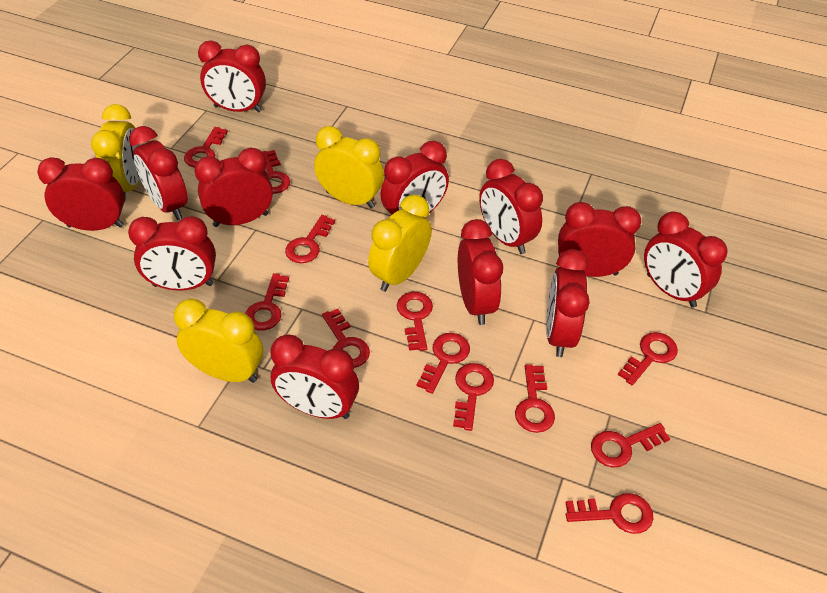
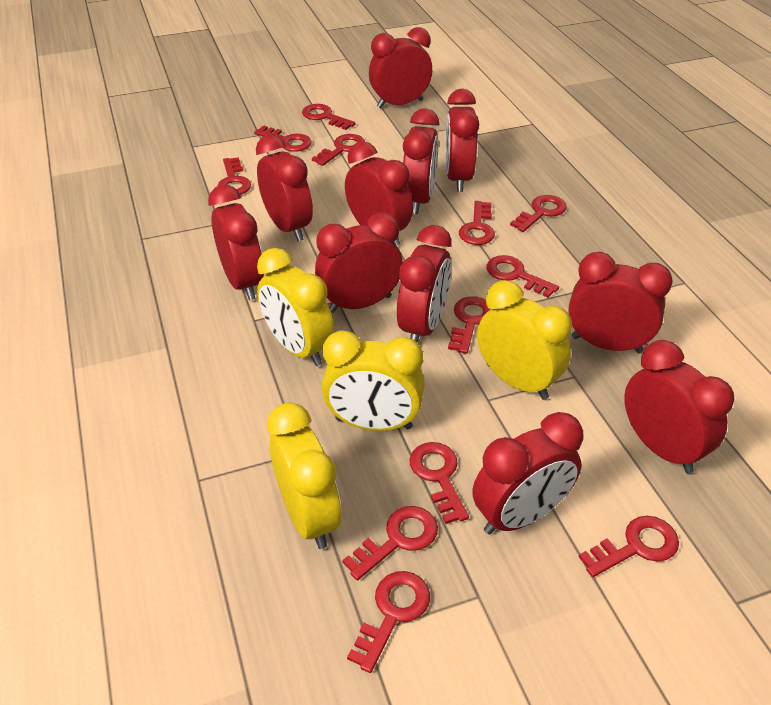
red clock: [37,157,125,231] [128,216,216,291] [129,126,188,220] [194,147,273,227] [198,41,266,113] [271,334,359,419] [380,141,449,215] [458,219,503,325] [479,159,543,254] [546,249,590,357] [558,202,641,277] [644,211,728,308] = 12 -> [208,185,264,300] [256,135,313,241] [315,212,403,313] [345,141,413,246] [369,27,432,109] [397,225,451,343] [403,108,439,214] [445,89,479,192] [472,412,583,534] [568,252,673,353] [624,340,734,473] = 11

